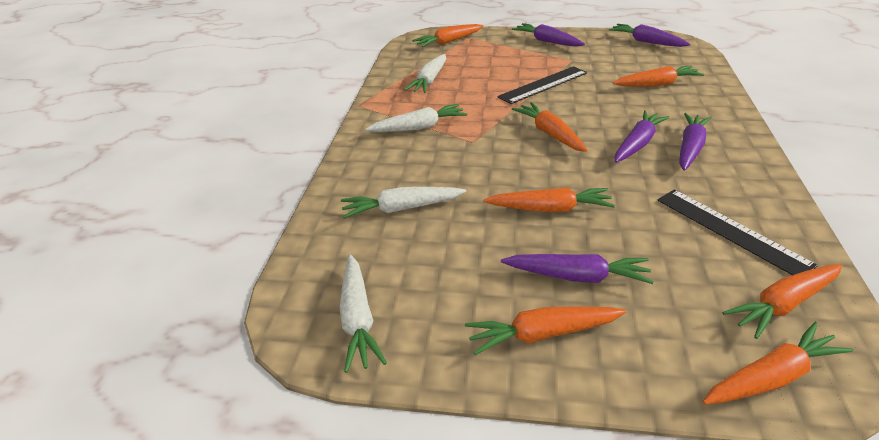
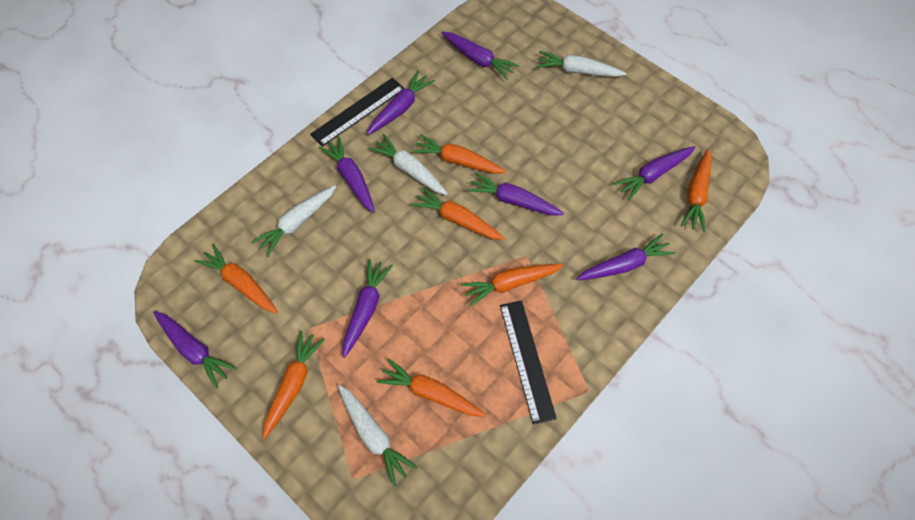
purple carrot: [501,254,654,284] [512,23,585,47] [609,24,690,47] [615,110,670,163] [679,113,712,171] = 5 -> [153,311,237,389] [319,137,375,213] [343,259,393,358] [367,71,435,135] [441,32,519,80] [467,172,564,216] [577,233,675,280] [614,146,695,201] = 8

